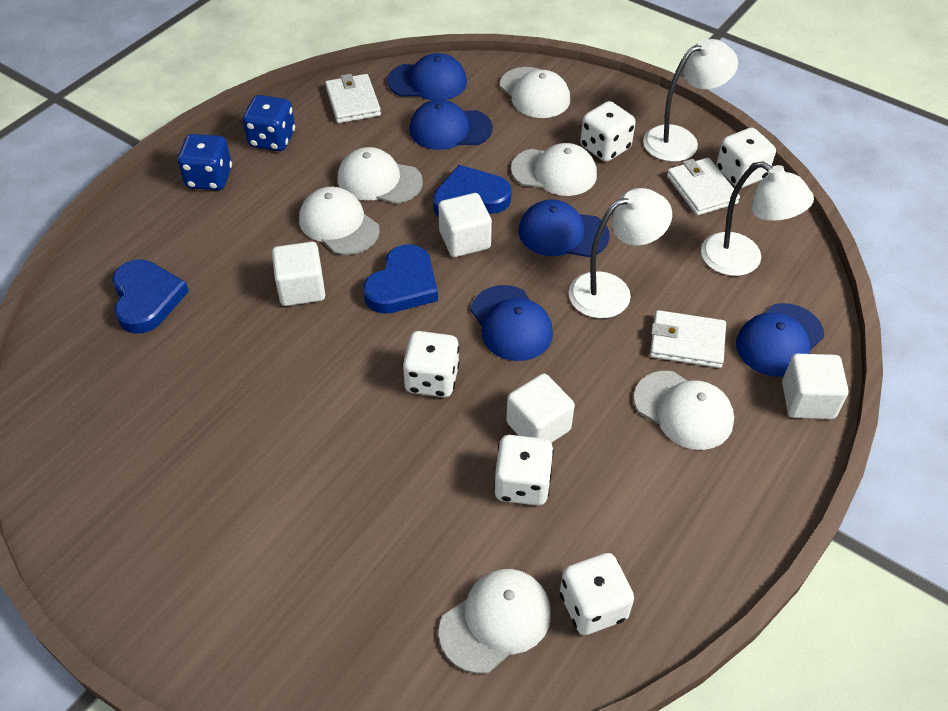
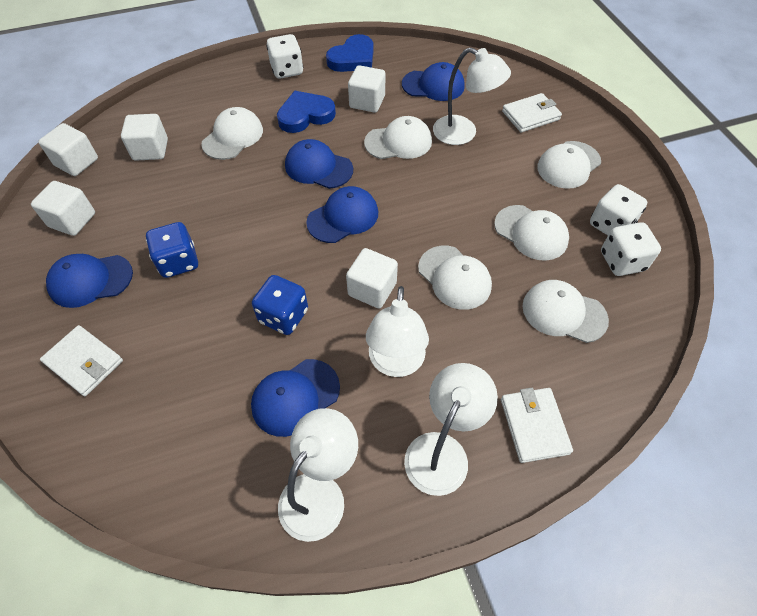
blue heart: [112,259,189,334] [363,244,438,314] [433,165,512,217] = 3 -> [277,91,336,133] [326,34,373,72] = 2
white cube: [272,242,325,306] [438,193,492,257] [506,373,575,443] [782,354,848,419] = 4 -> [31,181,95,236] [38,123,98,176] [121,114,168,161] [346,248,398,308] [348,65,385,113] = 5
white dice: [402,331,460,397] [494,435,554,505] [560,553,634,635] [580,101,636,162] [716,128,776,188] = 5 -> [266,34,303,79] [590,184,647,235] [601,222,661,276] = 3
white lamp: [569,188,672,318] [643,39,738,162] [701,162,814,276] = 3 -> [278,408,358,542] [366,286,429,377] [404,363,498,496] [433,47,511,145] = 4

